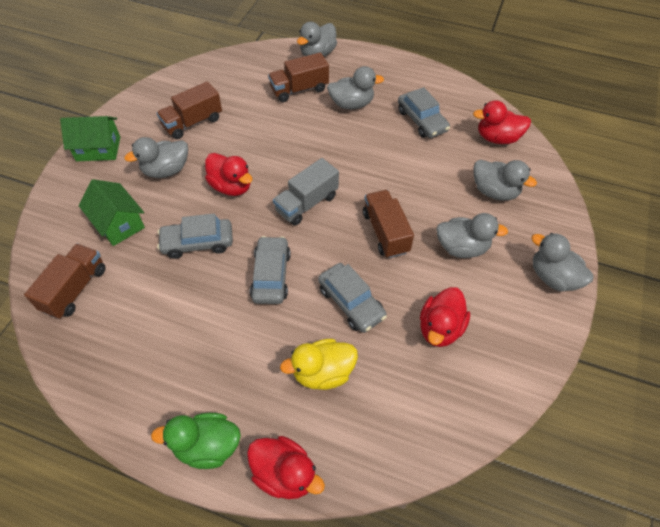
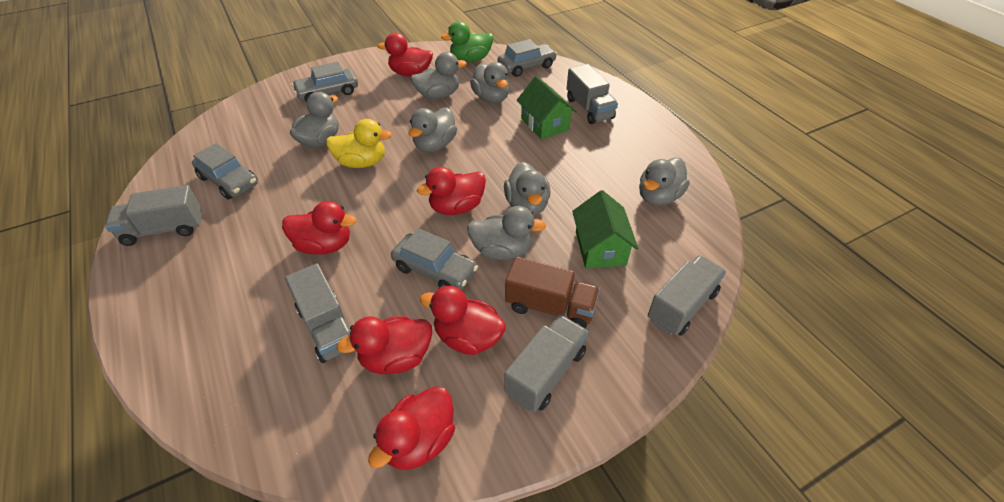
brown truck: [24,244,106,319] [157,81,222,139] [268,52,329,102] [363,190,414,258] = 4 -> [505,257,600,328] = 1
grey duck: [124,137,188,178] [297,22,337,57] [327,66,384,109] [436,213,508,258] [473,159,537,201] [531,233,593,292] = 6 -> [290,92,339,148] [409,107,457,152] [411,52,467,99] [467,206,546,260] [470,62,510,103] [504,162,550,216] [639,158,690,206] = 7
grey truck: [273,158,339,226] = 1 -> [105,185,202,246] [285,264,351,363] [504,315,589,412] [567,64,618,124] [648,255,726,336] = 5
red duck: [205,153,253,196] [247,436,325,499] [420,287,470,347] [473,100,531,144] = 4 -> [282,201,356,254] [336,316,432,374] [368,386,455,470] [377,33,433,77] [417,167,486,215] [420,286,506,355] = 6

